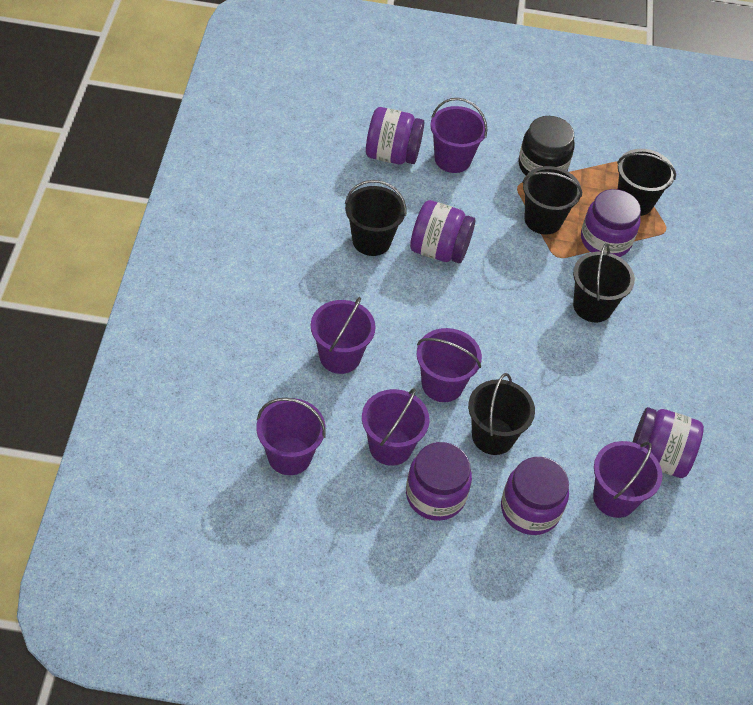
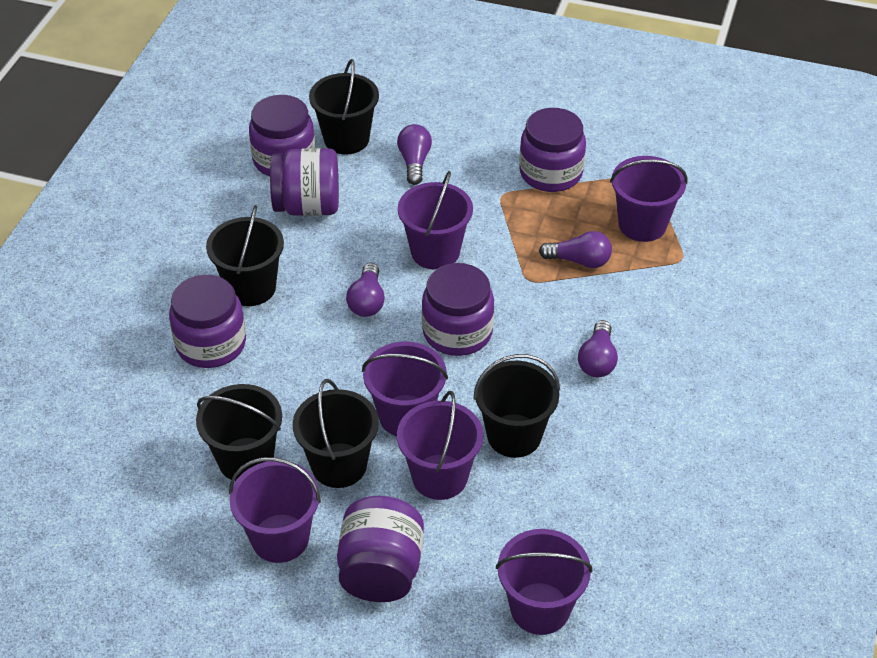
black jar: [519,116,575,175] = 1 -> none = 0
purple light bulb: none = 0 -> [346,263,385,317] [397,124,432,185] [539,231,612,268] [578,320,618,377] = 4

